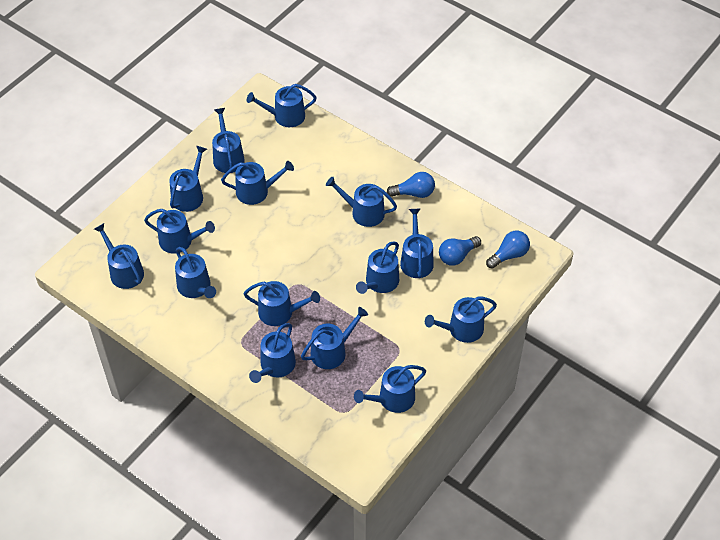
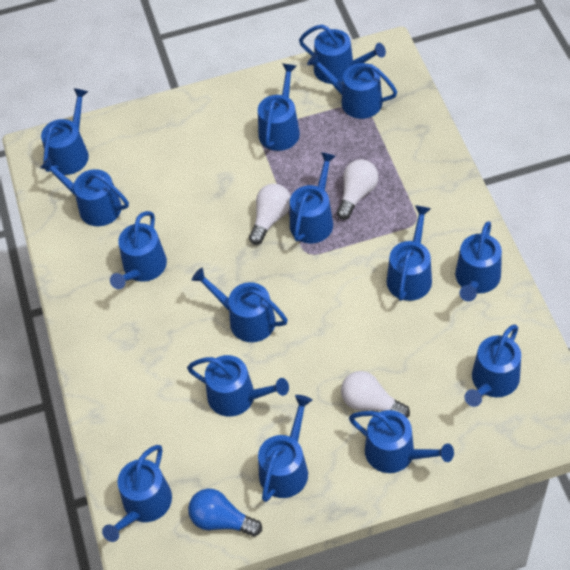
blue light bulb: [387,172,435,198] [439,236,481,266] [486,231,530,269] = 3 -> [188,488,262,537] = 1
white light bulb: none = 0 -> [249,184,291,245] [336,159,379,220] [341,371,410,418] = 3

